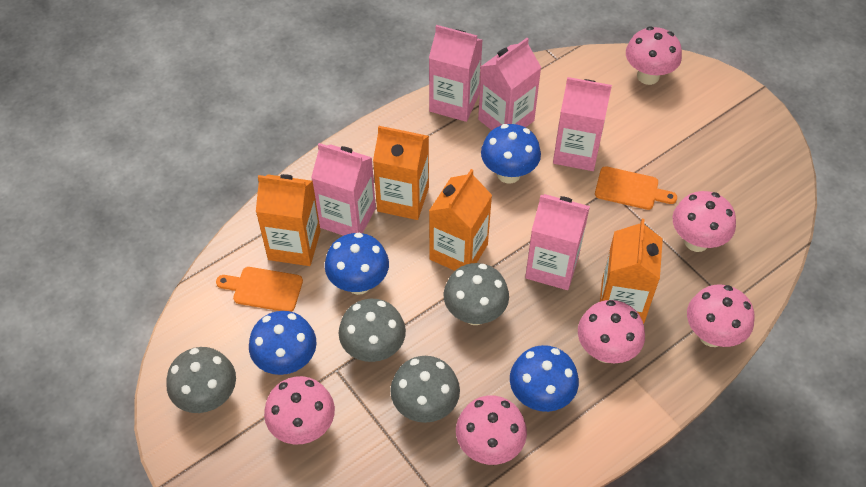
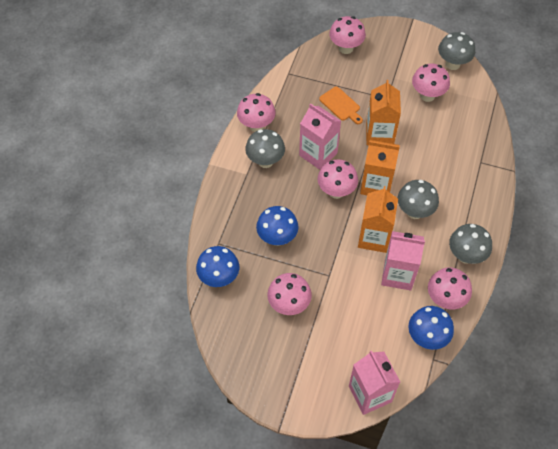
blue mushroom: [249,311,317,375] [325,233,389,295] [481,124,541,184] [510,345,579,412] = 4 -> [196,246,239,287] [256,206,299,246] [408,306,454,350] = 3
orange carton: [256,174,321,266] [373,126,429,220] [429,169,492,271] [600,219,663,324] = 4 -> [358,186,398,253] [360,140,400,195] [366,80,401,145] = 3
orange cutting board: [216,267,303,312] [595,166,677,210] = 2 -> [319,87,363,124] = 1
pink carton: [311,143,376,236] [429,25,482,122] [478,38,541,130] [525,194,590,290] [553,77,612,171] = 5 -> [299,103,341,170] [349,350,400,415] [381,231,425,290] = 3

